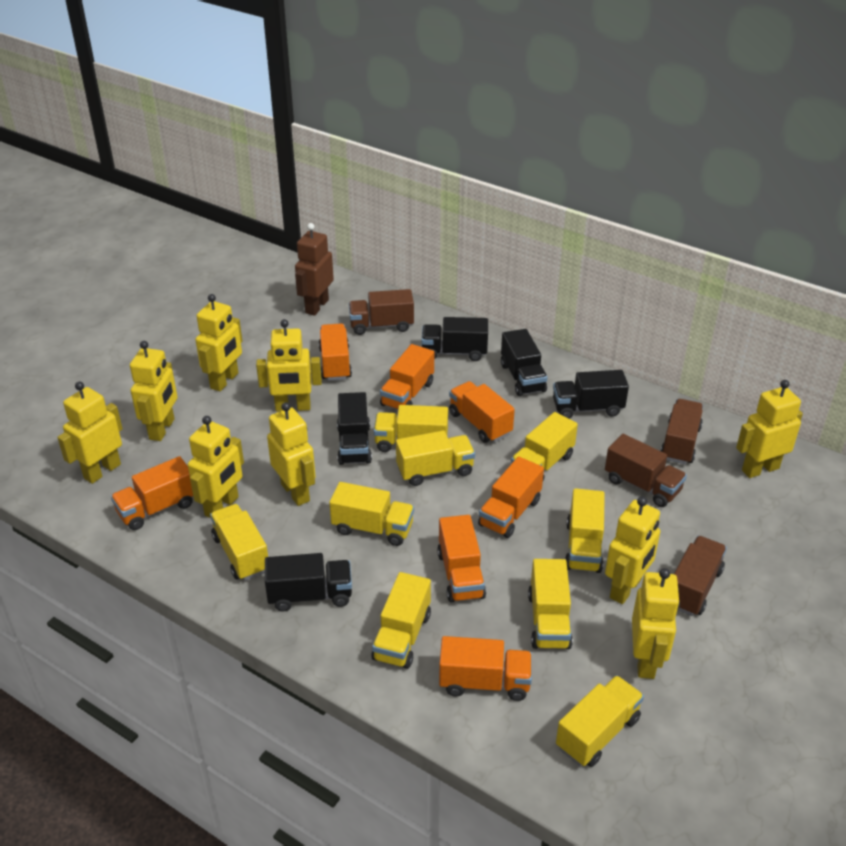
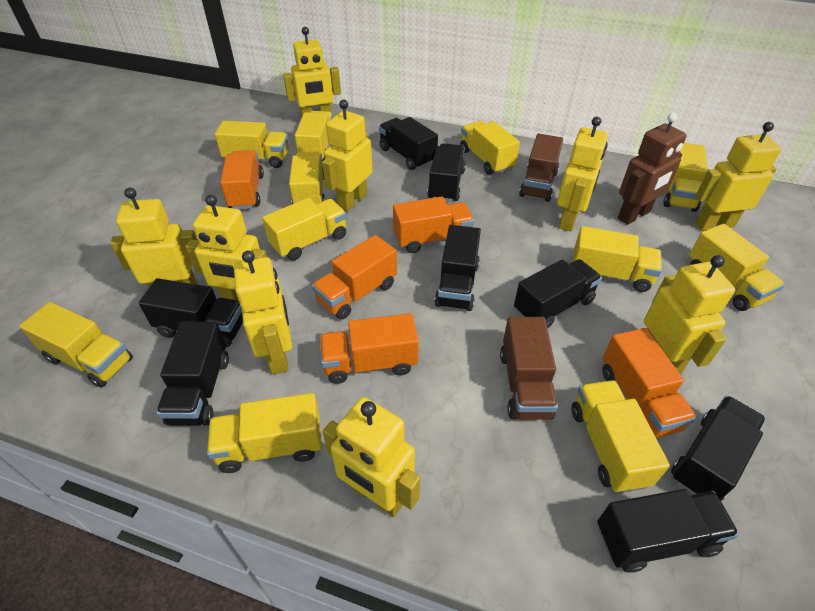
black truck: [265,553,352,611] [337,392,372,465] [422,317,488,361] [501,329,547,396] [553,370,629,419] = 5 -> [139,278,243,348] [156,322,229,426] [379,117,438,170] [427,143,466,202] [434,225,481,311] [514,259,602,329] [597,489,739,573] [671,396,766,501] = 8
brown truck: [349,289,414,335] [605,434,687,507] [660,399,703,464] [674,536,727,616] = 4 -> [500,317,558,420] [519,133,563,202] = 2
orange truck: [111,456,193,530] [319,324,352,381] [380,344,434,410] [437,515,486,603] [439,636,532,701] [449,381,515,443] [478,457,544,538] = 7 -> [220,150,264,209] [312,235,397,320] [320,313,419,384] [393,197,475,253] [602,328,697,438] = 5
yellow truck: [210,504,268,580] [329,482,414,546] [372,572,431,669] [374,405,448,452] [396,430,475,486] [511,412,578,480] [528,559,573,649] [556,675,644,767] [565,488,605,573] = 9 -> [19,302,133,388] [207,393,322,473] [215,121,289,168] [262,198,347,261] [289,151,325,204] [295,111,333,161] [460,121,520,175] [571,380,670,493] [572,226,662,292] [664,143,708,212] [689,224,785,311] = 11

